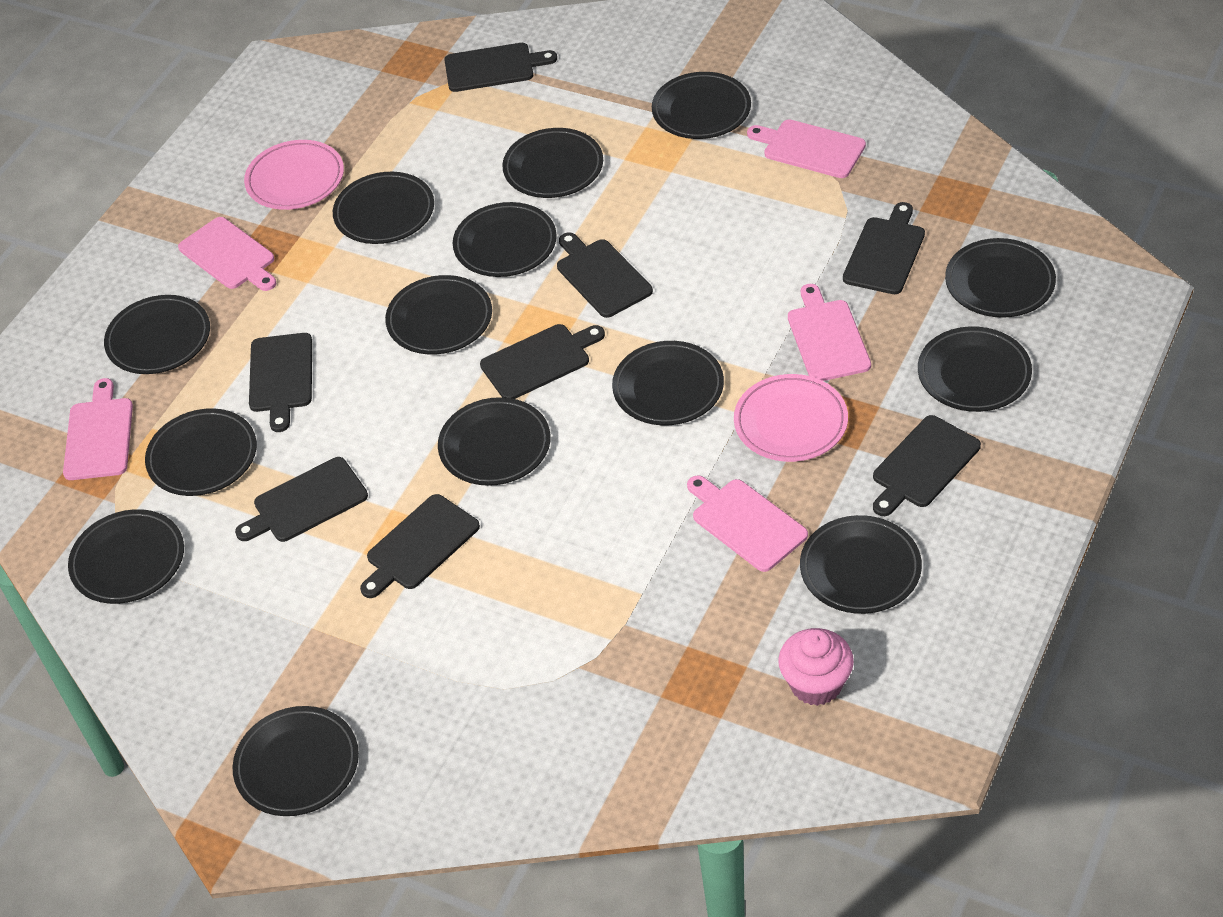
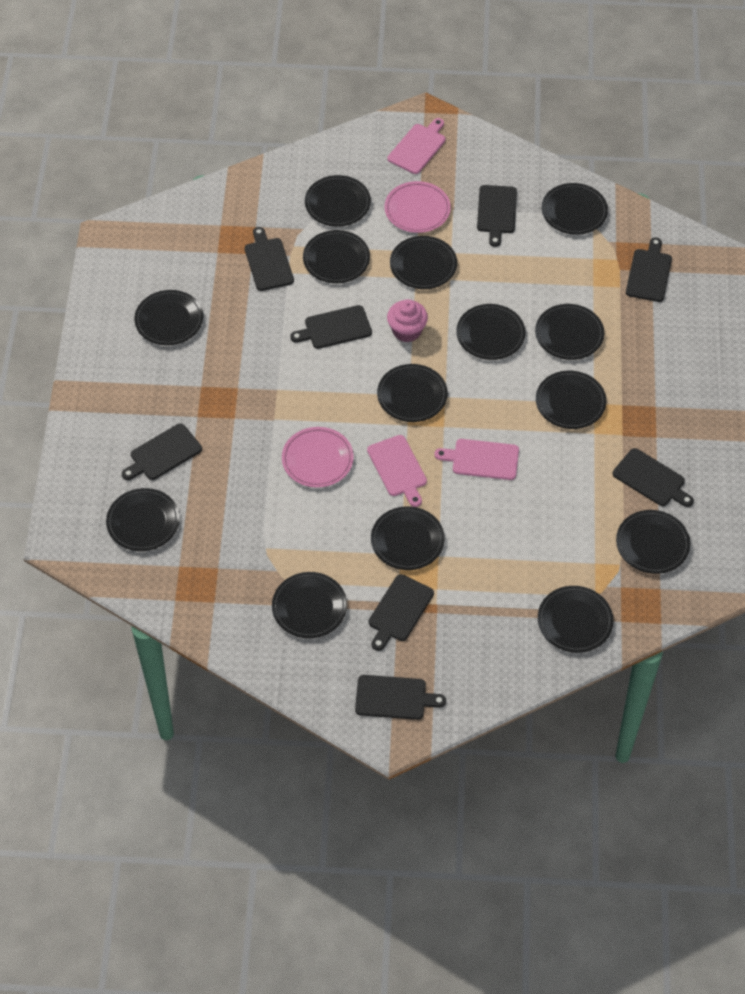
pink cutting board: [63,378,133,480] [178,217,277,291] [687,475,808,572] [747,119,866,178] [788,284,871,381] = 5 -> [367,435,427,507] [388,118,446,174] [435,439,519,480] = 3

